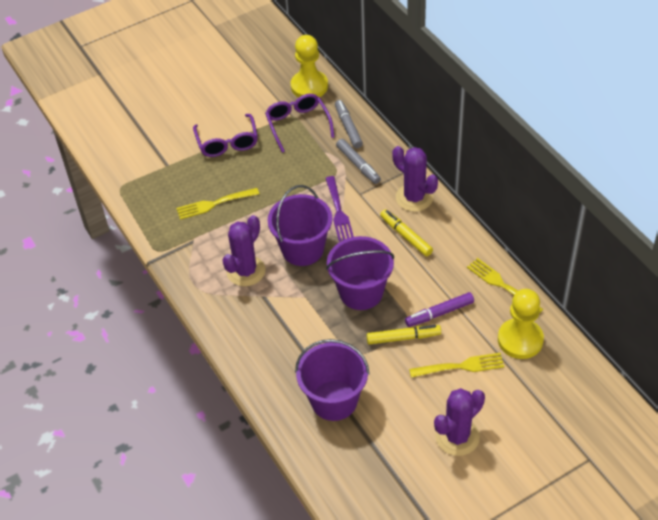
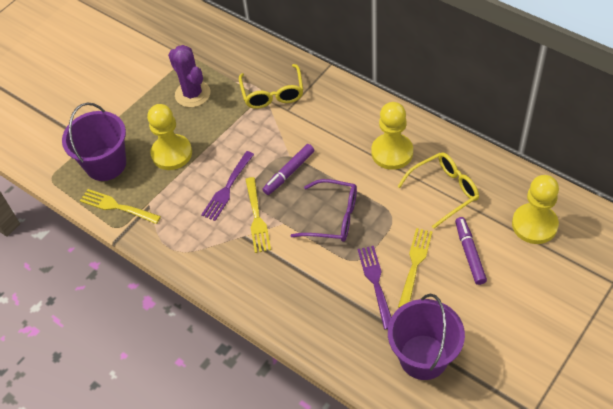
grey marker: [335,100,363,149] [336,139,381,184] = 2 -> none = 0
purple bucket: [268,185,332,266] [295,339,370,421] [326,236,394,310] = 3 -> [62,103,126,181] [388,294,465,380] = 2
purple cactus: [222,215,266,286] [392,146,438,212] [434,388,485,456] = 3 -> [168,45,210,107] = 1
purple fork: [325,176,354,242] = 1 -> [201,151,254,221] [358,246,391,329] = 2
purple glasses: [193,114,258,157] [265,94,335,153] = 2 -> [291,179,357,242] = 1
purple marker: [405,292,474,327] = 1 -> [262,144,314,195] [455,217,487,285] = 2
yellow glasses: none = 0 -> [239,64,303,109] [397,152,479,229] = 2
yellow marker: [367,325,441,344] [380,209,433,257] = 2 -> none = 0
yellow pawn: [291,35,328,97] [498,289,544,359] = 2 -> [147,104,192,170] [371,102,413,170] [512,175,559,244] = 3

